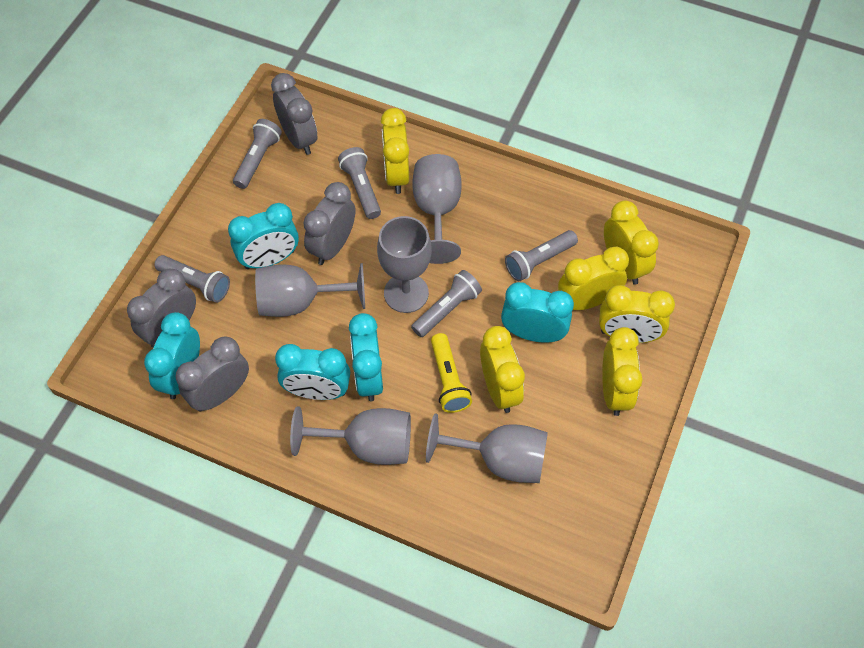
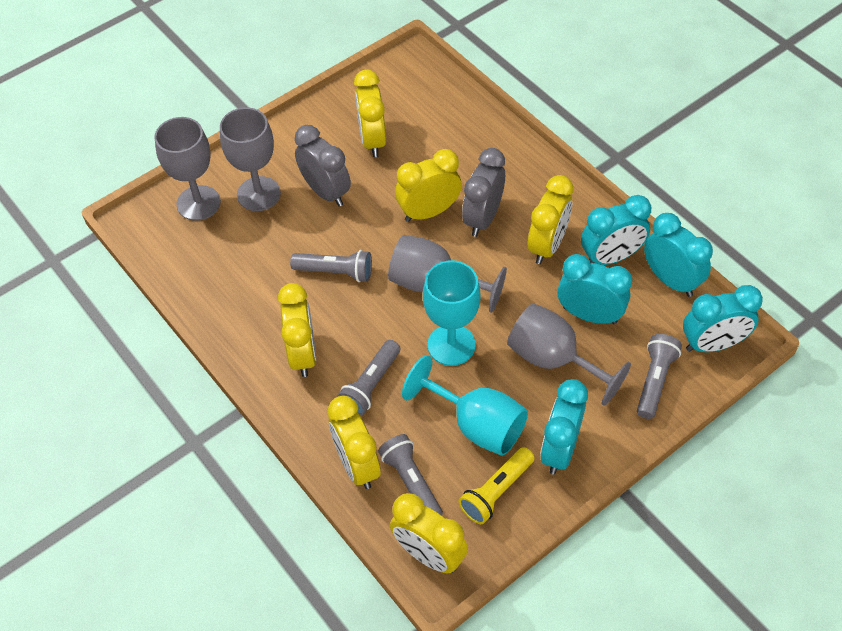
grey clock: [127,269,196,348] [175,336,249,412] [271,73,317,155] [304,182,356,265] = 4 -> [295,125,351,207] [462,148,505,237] = 2
grey flashlight: [154,255,230,303] [233,119,282,189] [338,147,381,219] [411,270,482,337] [505,230,578,281] = 5 -> [290,250,372,282] [337,340,400,416] [378,434,443,516] [637,334,682,419] = 4
grey goblet: [255,263,365,317] [290,406,411,465] [377,216,432,313] [412,154,462,264] [426,413,548,483] = 5 -> [154,117,221,221] [220,107,281,211] [388,235,507,313] [507,303,631,406] = 4
turquoise goblet: none = 0 -> [402,355,528,456] [423,260,481,366] = 2

